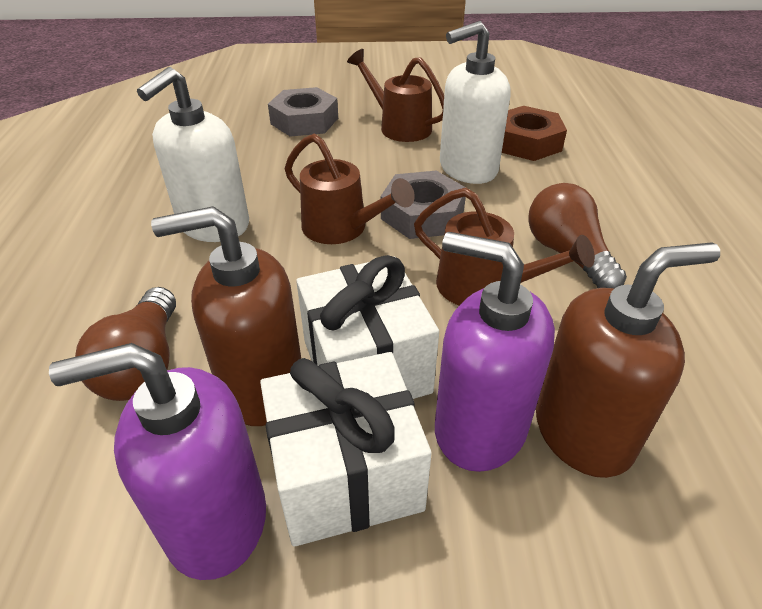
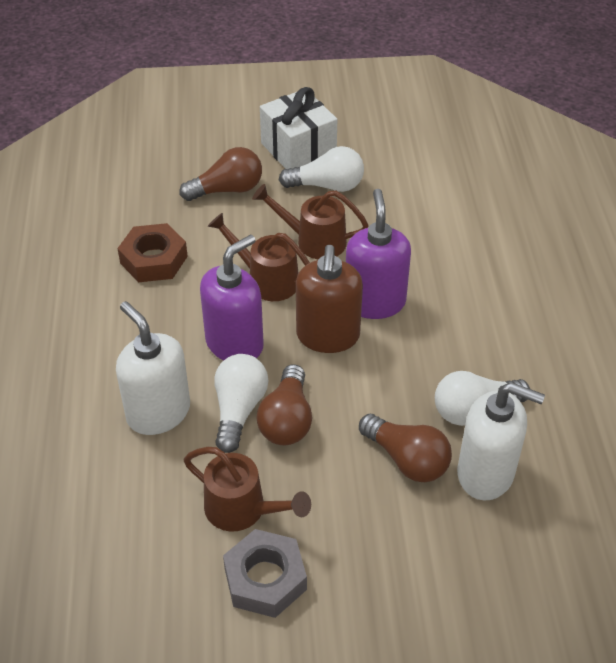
brown light bulb: [75,287,176,401] [528,183,627,289] = 2 -> [180,147,262,201] [256,364,312,445] [359,414,452,482] = 3
brown soap dispenser: [151,206,301,426] [536,242,720,478] = 2 -> [296,245,363,353] = 1
grey nut: [268,87,338,137] [381,171,466,239] = 2 -> [223,529,307,618] = 1
white gift: [260,352,432,547] [296,255,439,399] = 2 -> [260,87,337,169] = 1
white light bulb: none = 0 -> [214,354,268,453] [279,146,364,192] [435,371,530,426] = 3

